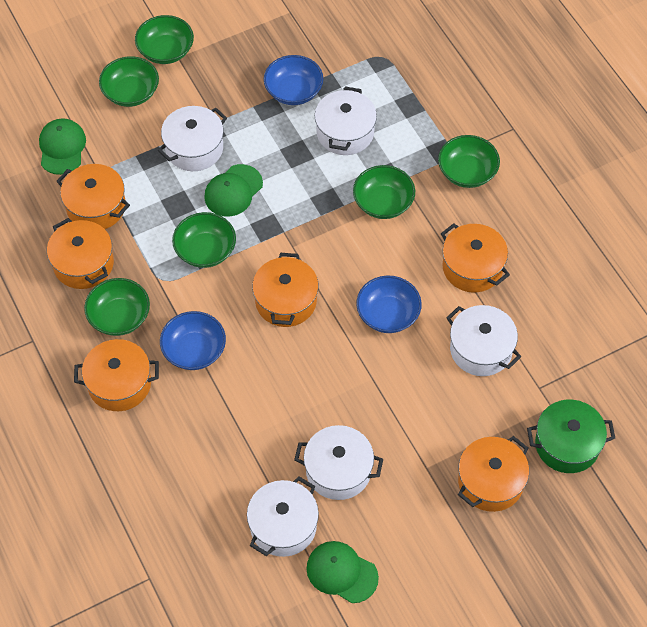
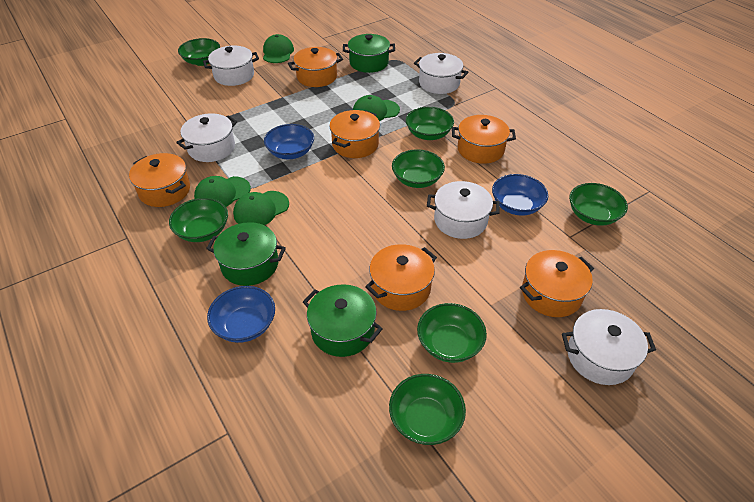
green bowl: [84,278,150,336] [99,56,159,107] [135,15,194,64] [172,212,236,268] [353,165,415,219] [438,135,500,188] = 6 -> [169,198,228,242] [178,38,220,66] [389,374,466,445] [392,149,445,188] [406,107,454,140] [417,303,487,363] [569,183,628,226] = 7
green cap: [39,118,86,175] [204,164,263,216] [306,541,379,603] = 3 -> [194,176,251,207] [233,191,289,225] [263,34,294,63] [353,95,400,121] = 4
green pot: [527,400,615,473] = 1 -> [206,222,286,286] [303,284,383,357] [343,34,395,73] = 3

